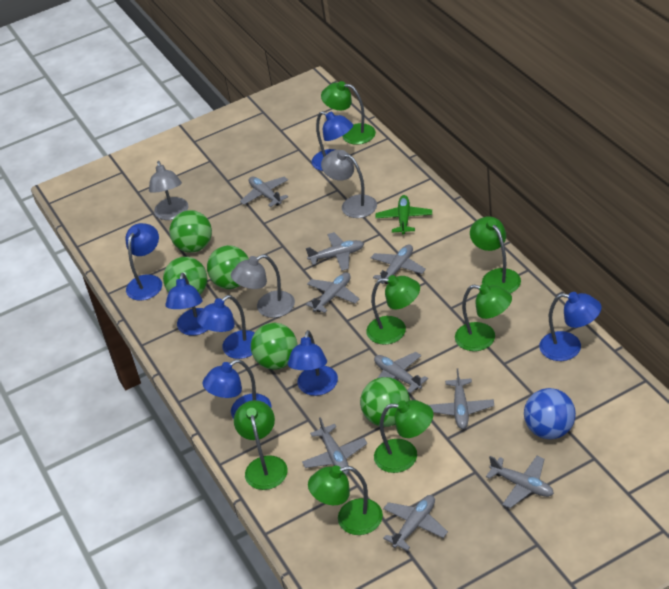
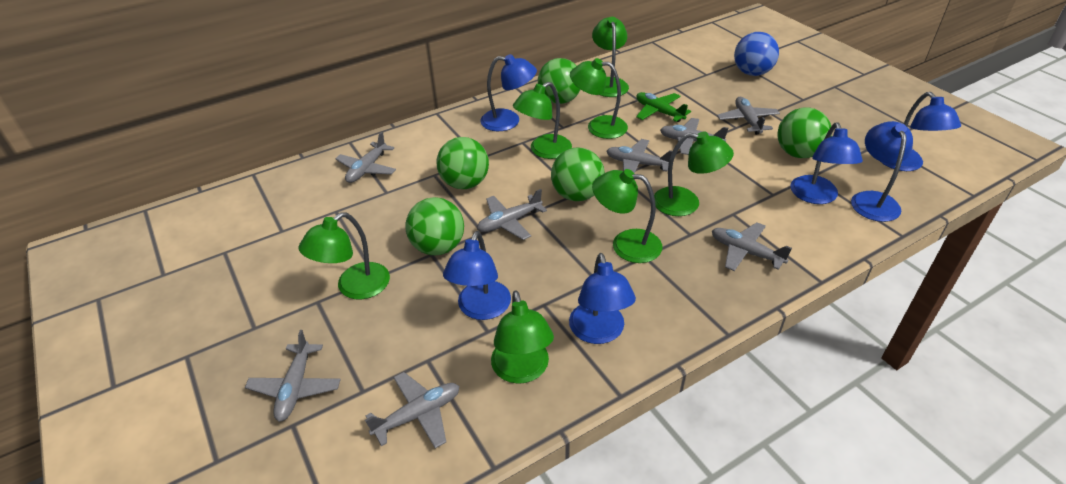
blue lamp: [126,223,162,301] [165,273,208,335] [197,295,255,359] [203,359,272,419] [288,330,338,396] [312,111,353,171] [539,292,602,361] = 7 -> [443,231,511,320] [480,54,537,131] [569,253,636,344] [790,122,863,204] [851,121,913,222] [880,92,961,171] = 6
grey lamp: [149,161,188,220] [231,254,295,318] [321,150,377,218] = 3 -> none = 0
grey plane: [240,177,288,207] [302,417,367,475] [306,232,364,271] [306,272,359,313] [371,244,426,284] [374,352,428,394] [383,495,448,551] [429,368,494,429] [486,456,554,508] = 9 -> [245,330,341,422] [335,132,396,183] [365,372,459,448] [477,189,547,240] [606,139,673,174] [660,118,728,155] [712,222,792,271] [717,97,780,135] = 8

